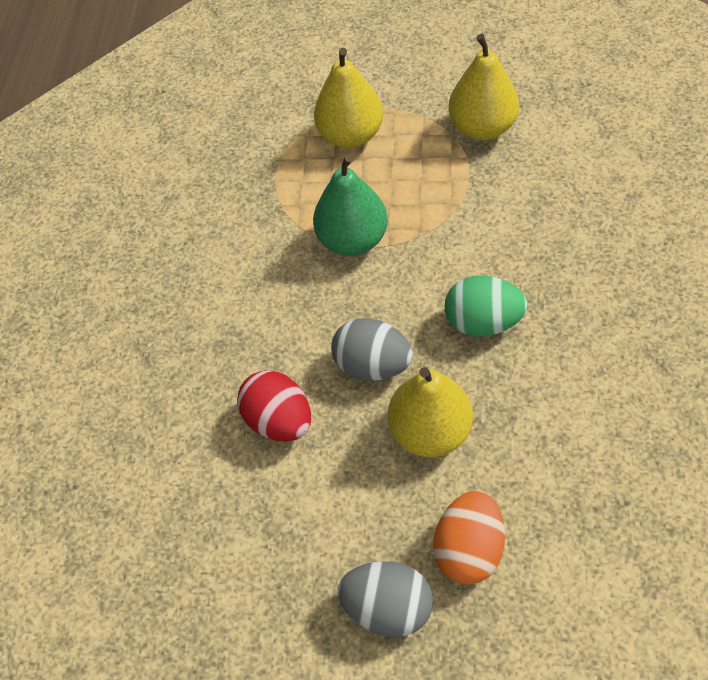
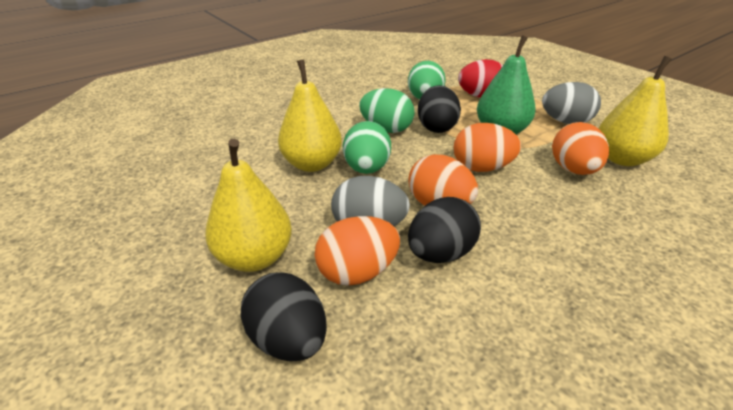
black egg: none = 0 -> [240,272,327,361] [408,197,481,263] [418,85,461,133] = 3
green egg: [445,276,528,336] = 1 -> [343,121,391,174] [359,88,415,133] [408,61,446,100] = 3
orange egg: [433,491,505,585] = 1 -> [315,216,400,286] [408,154,478,205] [453,123,521,172] [552,122,609,175] = 4

